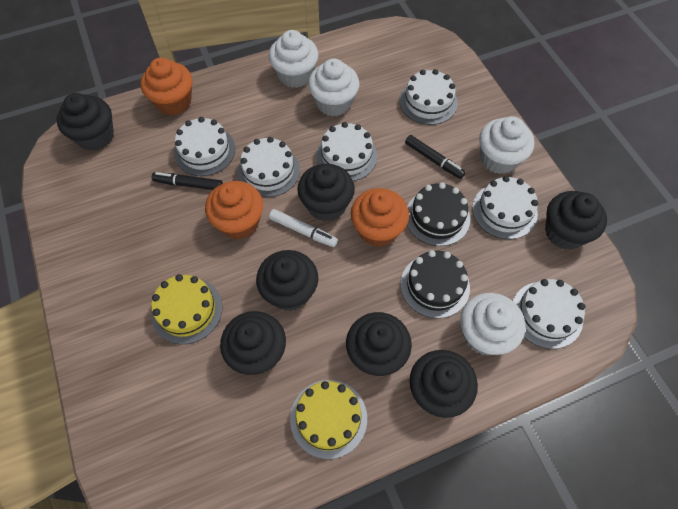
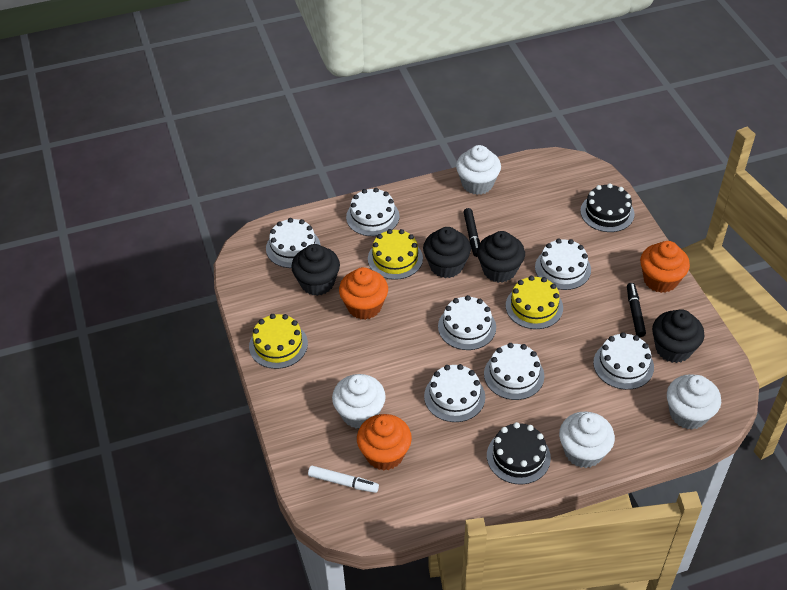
black cupcake: [57,93,114,151] [220,311,286,375] [256,250,318,311] [297,164,355,222] [346,312,412,376] [410,350,478,418] [545,191,607,250] = 7 -> [291,244,340,296] [423,227,471,278] [477,231,525,283] [652,309,705,363] = 4
white cake: [174,117,235,176] [238,137,300,197] [316,122,377,181] [399,69,458,125] [472,176,538,239] [513,279,585,349] = 6 -> [266,218,320,268] [346,188,400,236] [424,364,485,422] [438,295,496,350] [484,343,544,400] [535,239,591,290] [593,332,654,390] = 7
yellow cake: [151,274,222,344] [290,380,367,459] = 2 -> [249,314,308,369] [368,229,423,280] [506,276,563,329] = 3

